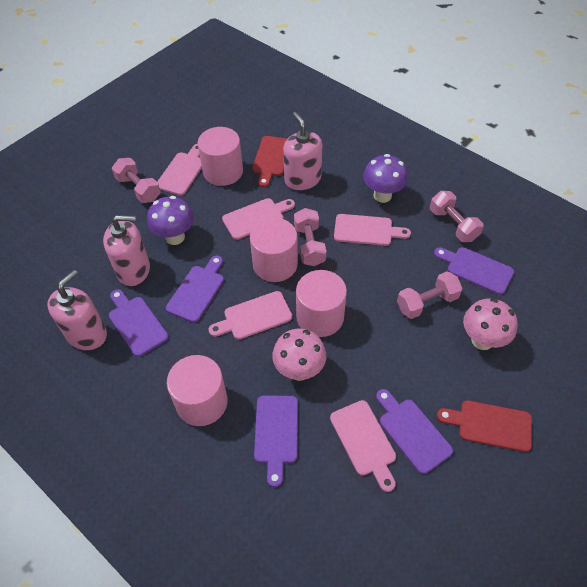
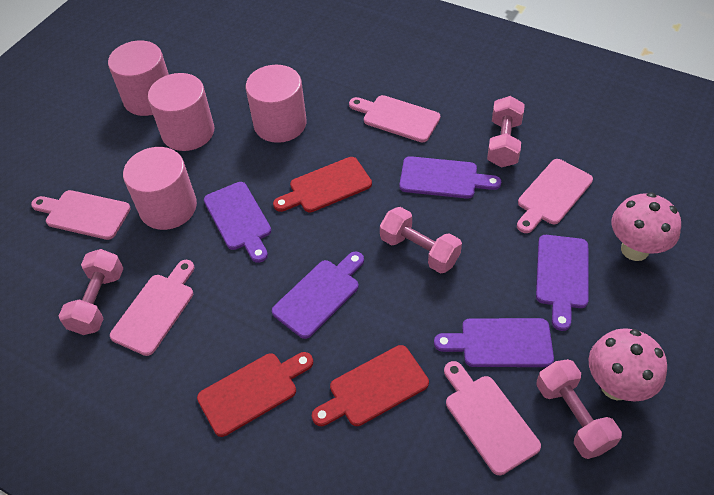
pink soap dispenser: [47,270,107,350] [103,215,150,286] [283,112,322,190] = 3 -> none = 0
purple mushroom: [147,196,194,245] [363,154,408,203] = 2 -> none = 0
red cutting board: [252,136,287,187] [437,400,532,452] = 2 -> [197,352,313,437] [273,157,372,213] [312,345,429,426] = 3

